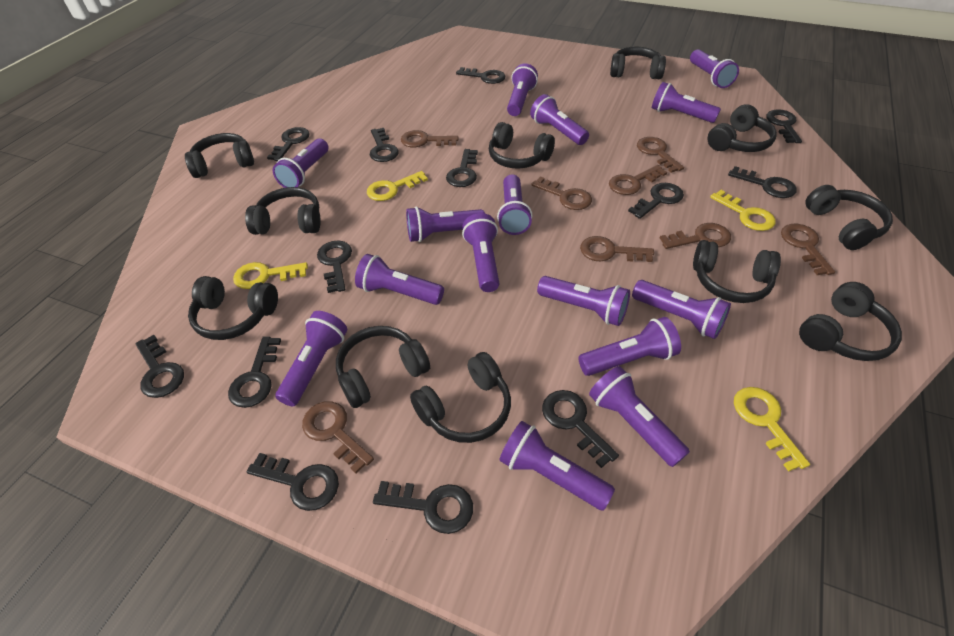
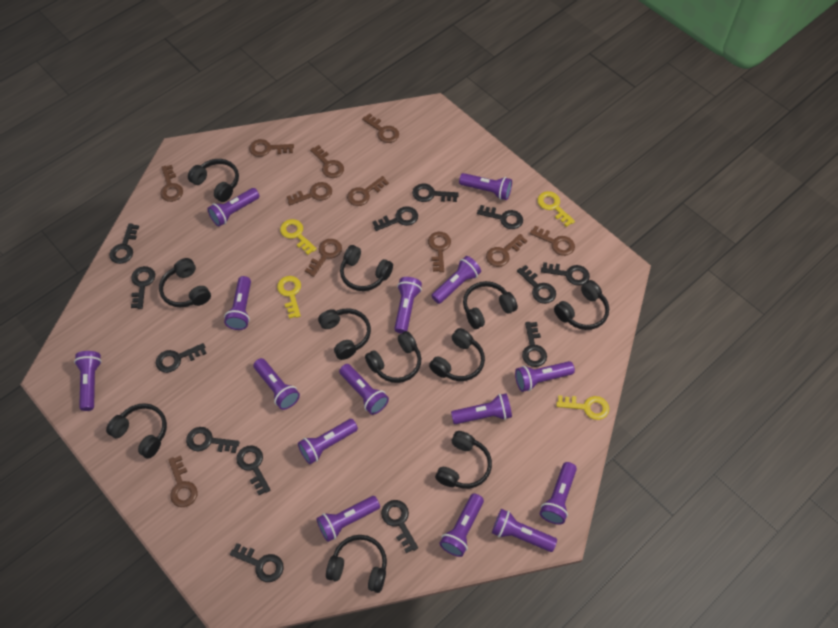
brown key: [302,401,374,473] [401,130,459,147] [531,176,592,210] [580,236,654,262] [609,165,667,195] [637,137,684,173] [660,223,731,249] [781,224,835,275] = 8 -> [160,165,183,202] [168,455,197,507] [249,139,294,157] [287,182,332,205] [305,239,342,277] [310,145,344,178] [347,176,389,206] [362,113,399,143] [428,232,451,272] [486,234,527,267] [530,226,575,256] = 11

